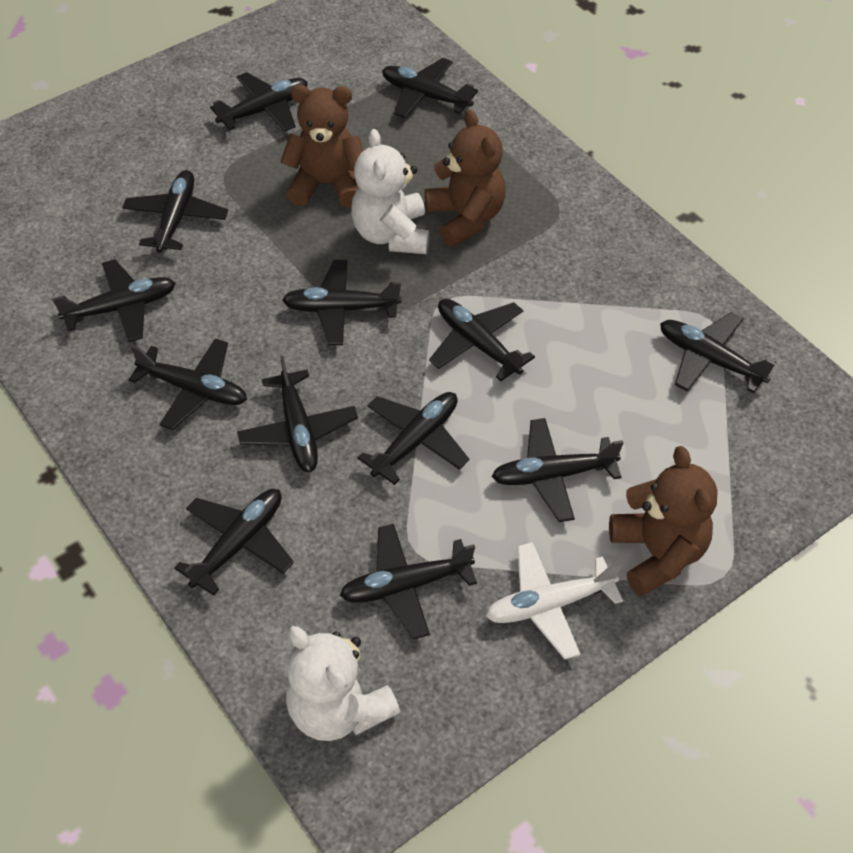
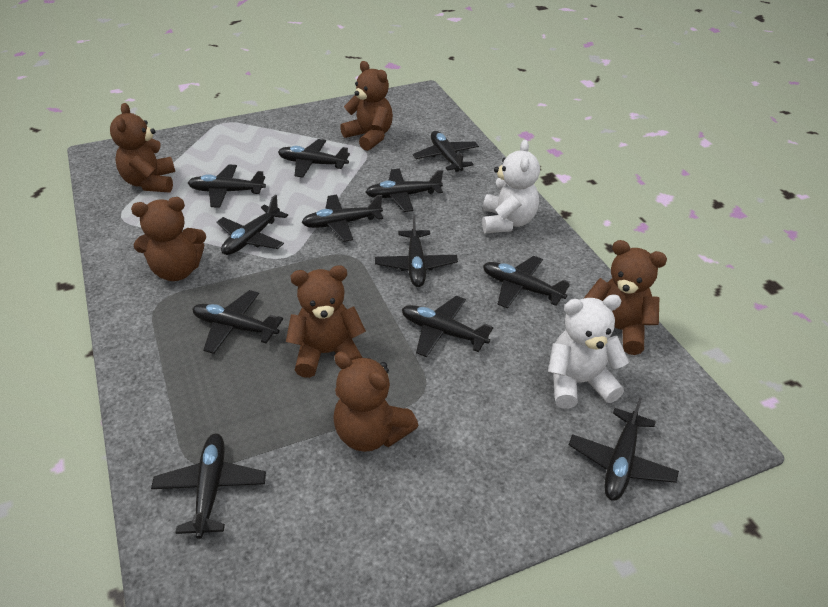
black plane: [52,259,176,342] [122,170,228,253] [128,338,247,430] [174,489,294,596] [210,72,308,132] [237,355,358,472] [282,260,401,345] [340,524,477,639] [357,392,469,485] [382,58,478,118] [429,299,535,381] [492,418,624,522] [660,312,776,393] = 13 -> [151,433,266,539] [188,165,266,208] [193,290,283,354] [216,195,288,255] [278,139,350,177] [301,195,383,242] [365,169,443,212] [375,215,458,287] [402,296,493,357] [413,131,479,172] [483,256,570,309] [569,397,679,501] = 12
brown teddy bear: [280,85,363,208] [425,109,505,247] [609,446,718,596] = 3 -> [110,103,175,192] [131,197,206,281] [286,266,366,378] [333,352,419,452] [340,61,393,151] [583,240,667,355] = 6
white plane: [486,542,623,660] = 1 -> none = 0

